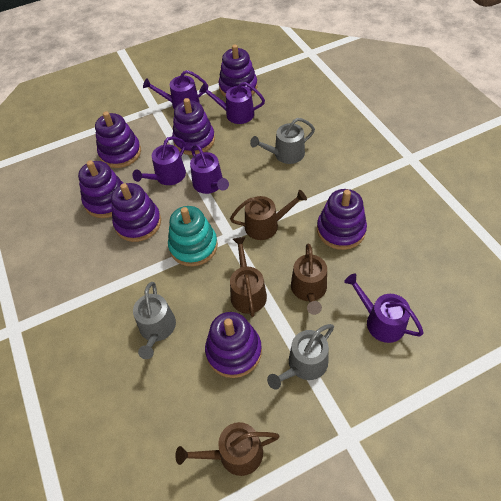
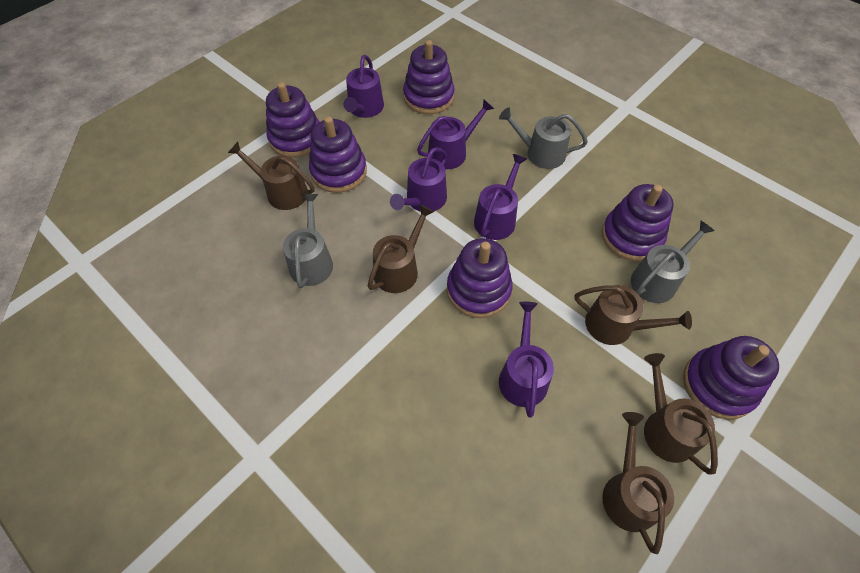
brown watering can: [175,422,280,476] [230,190,307,240] [230,237,267,317] [291,243,327,315] = 4 -> [228,142,314,210] [367,204,434,293] [574,285,692,345] [602,412,674,554] [644,353,718,474] = 5
purple stacking toy: [78,160,123,218] [95,111,141,168] [111,183,161,242] [172,98,215,155] [205,312,262,378] [219,45,258,97] [317,189,367,250] = 7 -> [266,82,319,158] [309,116,367,193] [403,40,455,114] [447,238,513,318] [602,184,674,261] [683,336,779,420] = 6
turquoise stacking toy: [168,206,218,266] = 1 -> none = 0

